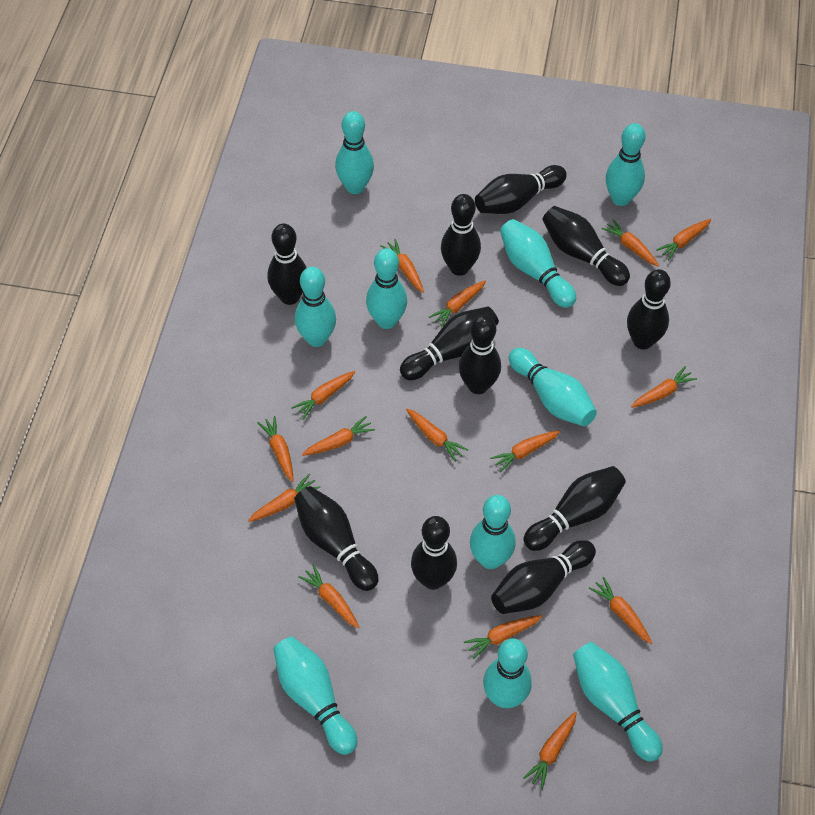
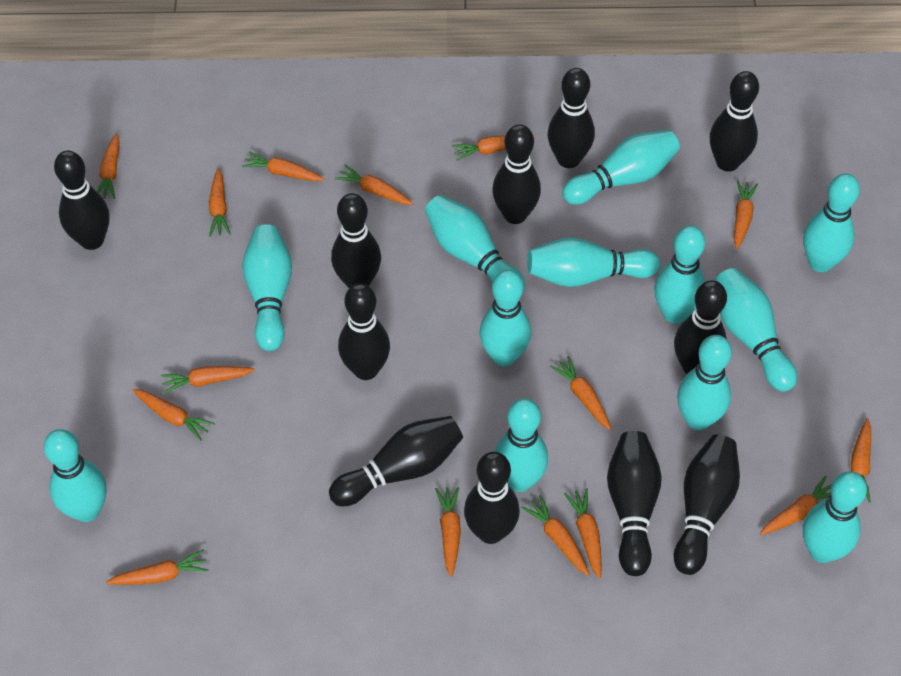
turquoise bowling pin: [273,636,357,755] [295,267,336,347] [335,111,374,194] [366,248,407,329] [470,495,516,569] [483,639,532,708] [500,219,576,308] [509,348,597,426] [573,642,663,762] [606,123,645,206] = 10 -> [44,429,106,522] [242,224,292,351] [425,195,525,291] [480,270,531,367] [495,398,548,492] [527,238,660,287] [562,130,680,205] [654,226,705,324] [677,335,732,430] [715,268,797,392] [803,173,860,272] [803,471,867,563] = 12

